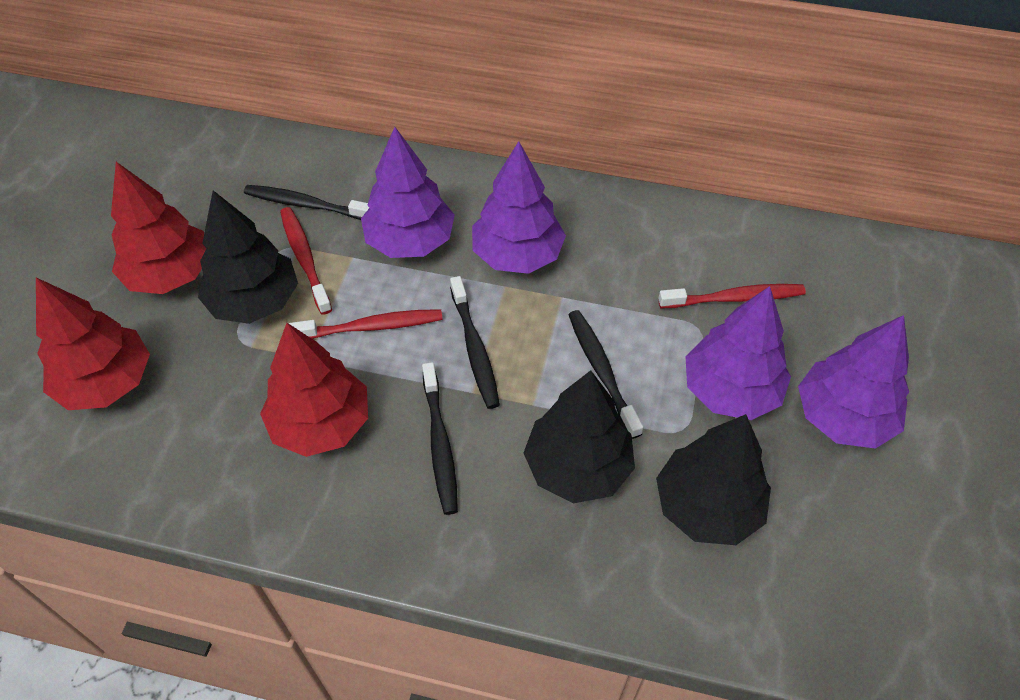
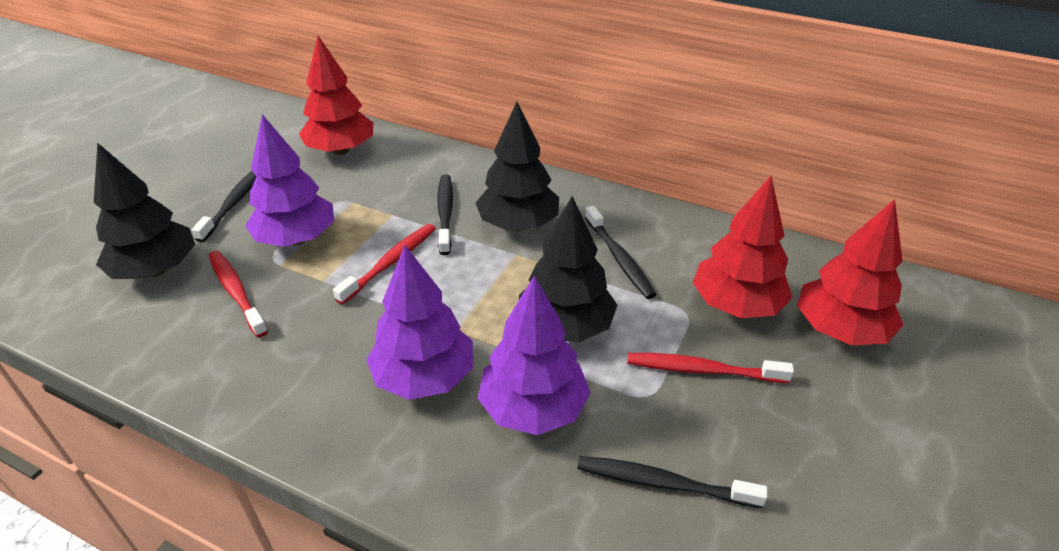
purple tree: [361,127,455,258] [472,141,566,274] [685,286,791,420] [798,315,909,449] = 4 -> [245,114,334,247] [366,245,473,400] [478,276,591,435] = 3

